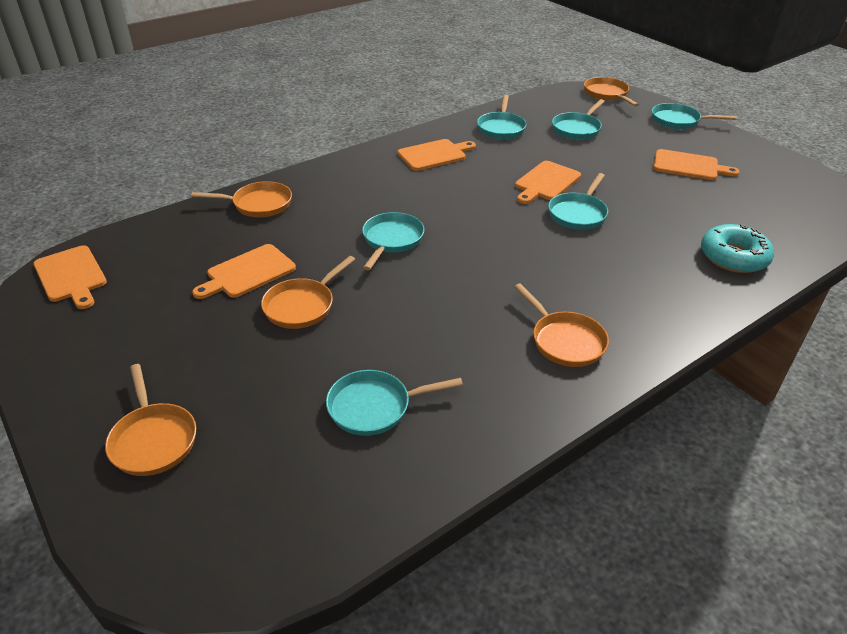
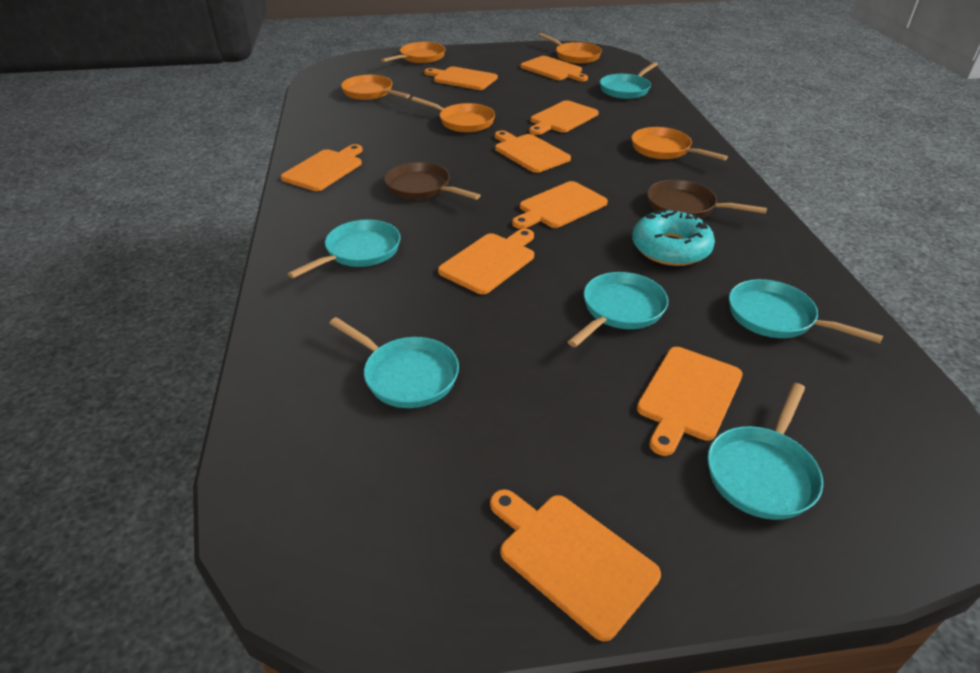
brown pan: none = 0 -> [384,162,481,200] [647,180,767,218] = 2
orange cutting board: [33,245,107,309] [192,244,296,299] [397,139,476,171] [515,161,581,204] [653,149,740,180] = 5 -> [281,144,363,191] [424,67,498,90] [438,229,534,294] [490,489,661,641] [495,131,571,173] [512,181,608,229] [520,56,588,81] [529,100,599,135] [637,347,743,456] = 9

